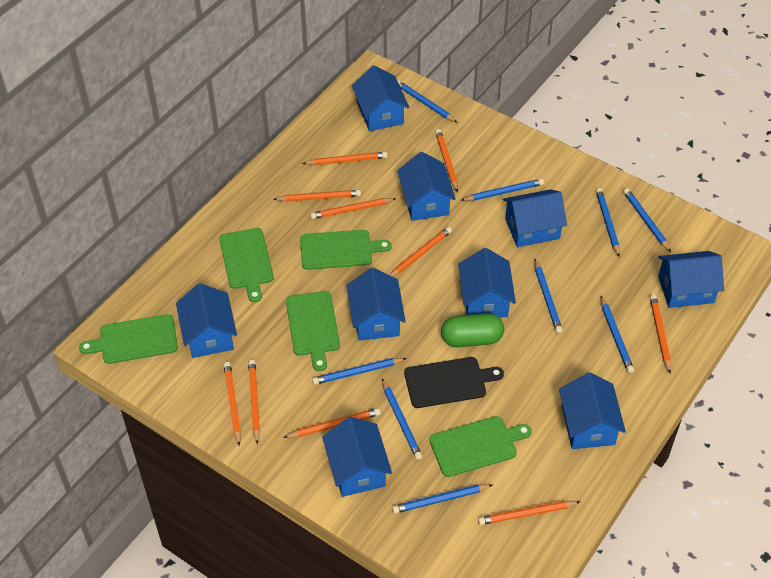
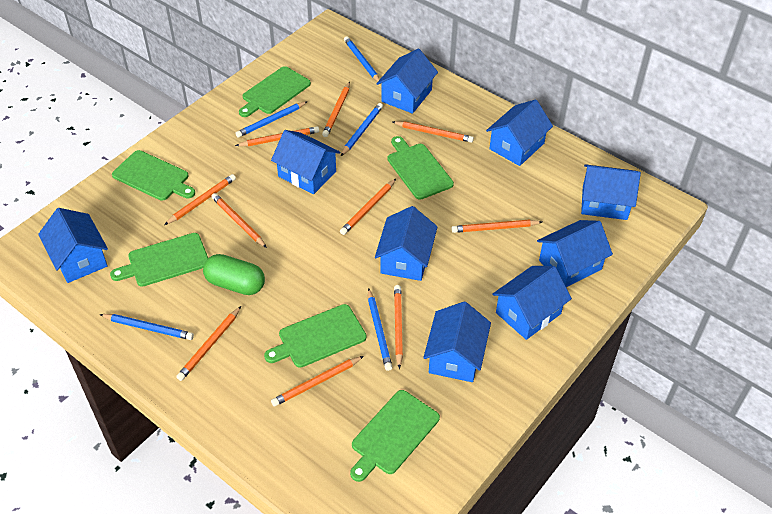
black cutting board: [404,357,504,408] = 1 -> none = 0
blue pencil: [312,358,407,385] [382,379,423,460] [392,484,492,514] [397,80,458,123] [461,179,544,201] [534,259,563,333] [596,188,620,257] [600,295,634,373] [623,188,671,252] = 9 -> [99,314,194,340] [235,101,308,138] [341,103,383,156] [344,36,380,82] [368,288,392,371] = 5
green cutting board: [79,314,178,364] [219,228,274,302] [286,291,340,371] [300,230,392,270] [429,416,532,477] = 5 -> [110,233,208,287] [112,150,195,201] [239,66,311,117] [264,304,367,368] [350,390,440,482] [387,136,454,200] = 6

